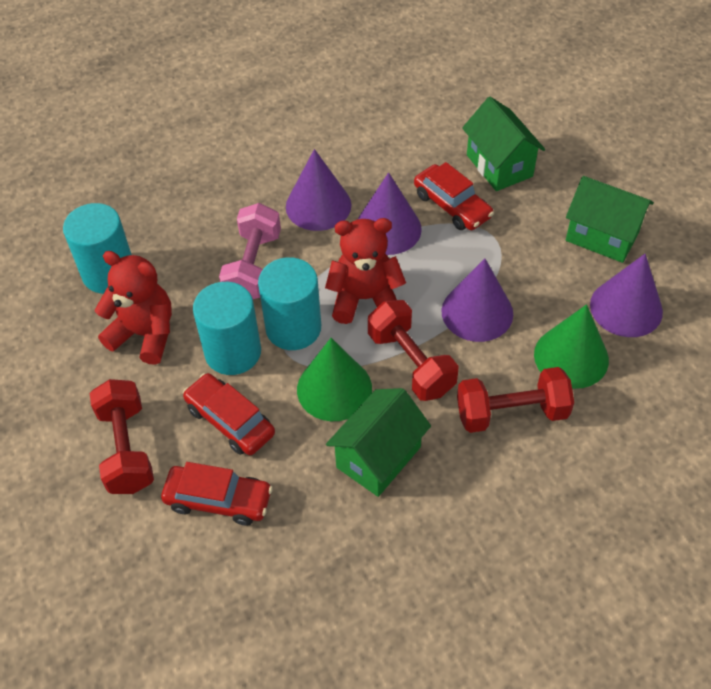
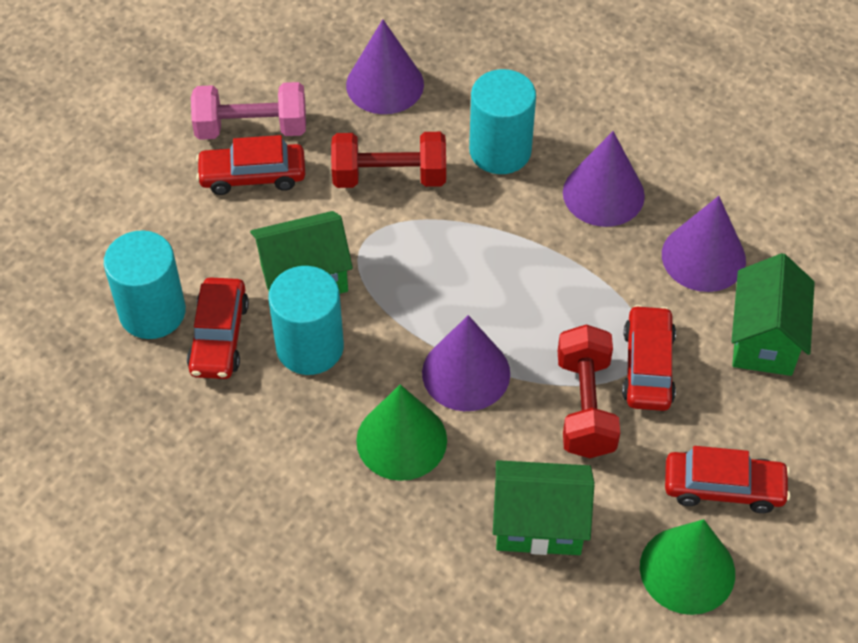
red car: [161,462,273,526] [183,373,275,455] [414,162,494,230] = 3 -> [187,277,249,379] [196,135,305,195] [622,305,676,411] [665,446,790,513] = 4
red dumbbell: [90,379,154,494] [368,300,458,401] [457,367,574,433] = 3 -> [331,132,446,188] [558,324,620,458] = 2
red teddy bear: [95,251,172,365] [325,218,406,324] = 2 -> none = 0

